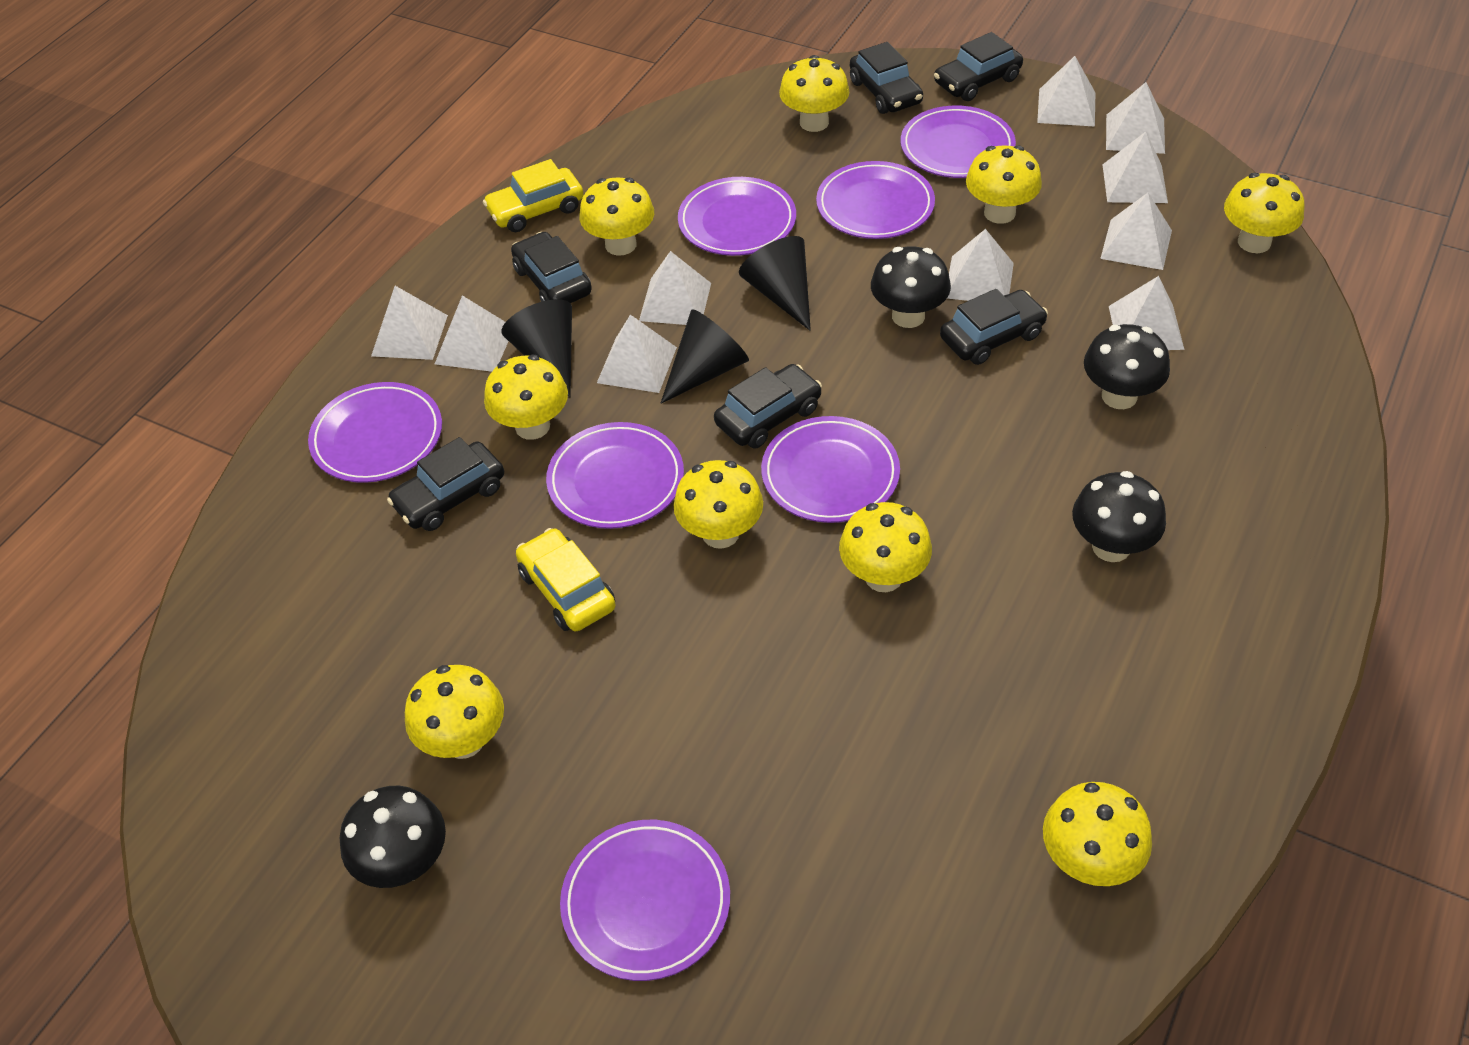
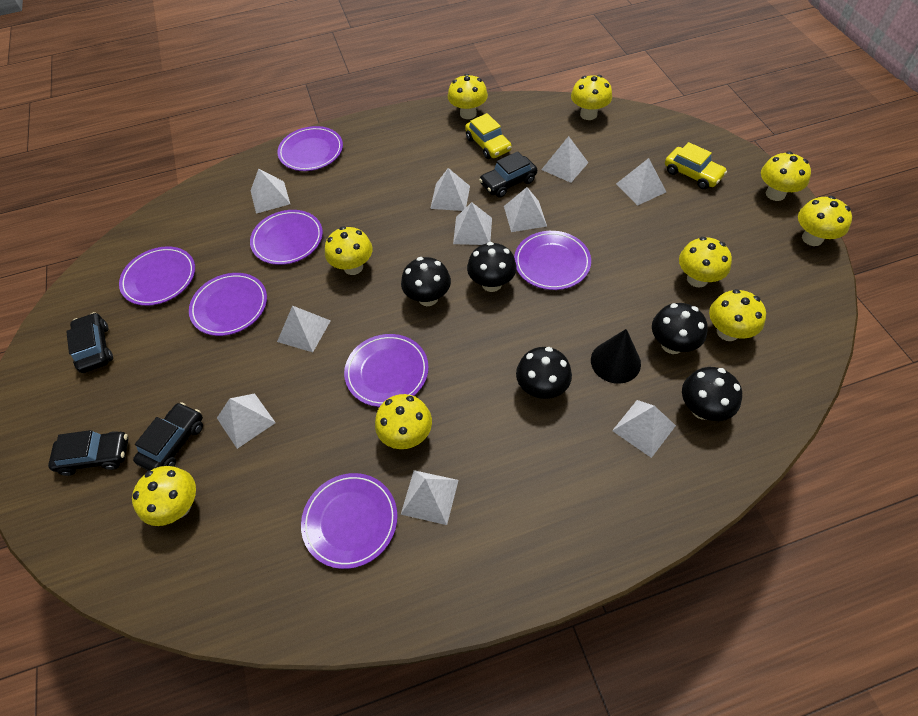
black car: [387,437,504,531] [511,232,592,303] [714,364,822,448] [850,42,923,114] [934,32,1023,101] [940,289,1048,365] = 6 -> [48,430,128,476] [66,312,113,373] [133,402,203,471] [479,151,537,198] = 4
black cone: [501,299,572,397] [661,309,749,403] [739,236,811,331] = 3 -> [591,329,641,384] = 1
black mushroom: [340,786,446,888] [871,246,951,328] [1072,471,1166,562] [1084,324,1170,409] = 4 -> [401,257,451,306] [467,242,517,292] [516,347,572,399] [652,303,707,354] [682,367,742,421] = 5

